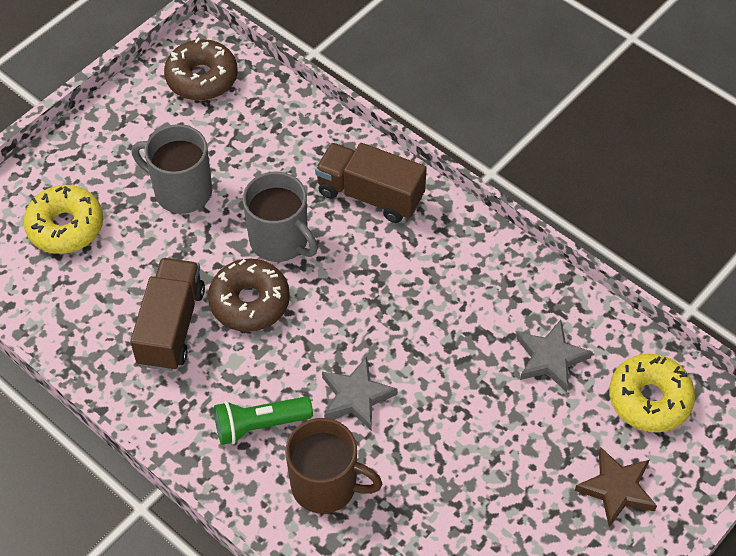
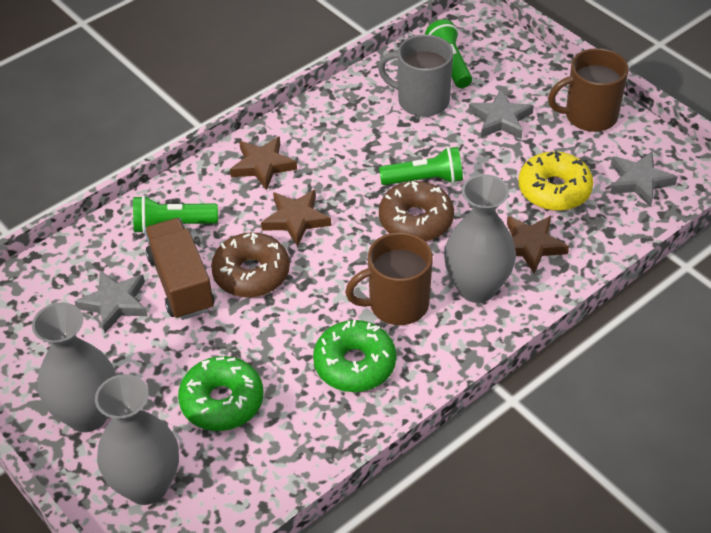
brown mug: [286,418,382,514] = 1 -> [345,232,433,325] [548,48,629,132] = 2
brown star: [575,448,657,527] = 1 -> [230,136,297,190] [261,190,331,247] [507,216,569,274] = 3
brown truck: [130,258,205,371] [315,143,427,223] = 2 -> [144,218,214,320] = 1
green donut: none = 0 -> [178,356,263,431] [313,320,396,392] = 2
green flashlight: [214,396,313,445] = 1 -> [133,195,218,234] [379,147,463,185] [425,19,472,88] = 3
grey mug: [132,124,212,214] [243,172,318,262] = 2 -> [378,34,453,117] = 1
grey star: [322,356,397,431] [516,320,592,392] = 2 -> [74,271,148,333] [469,90,534,139] [610,152,678,207] = 3
grey vase: none = 0 -> [32,302,116,432] [95,374,179,505] [444,174,516,303] = 3
yellow donut: [23,185,103,254] [609,354,695,432] = 2 -> [519,151,593,211] = 1

